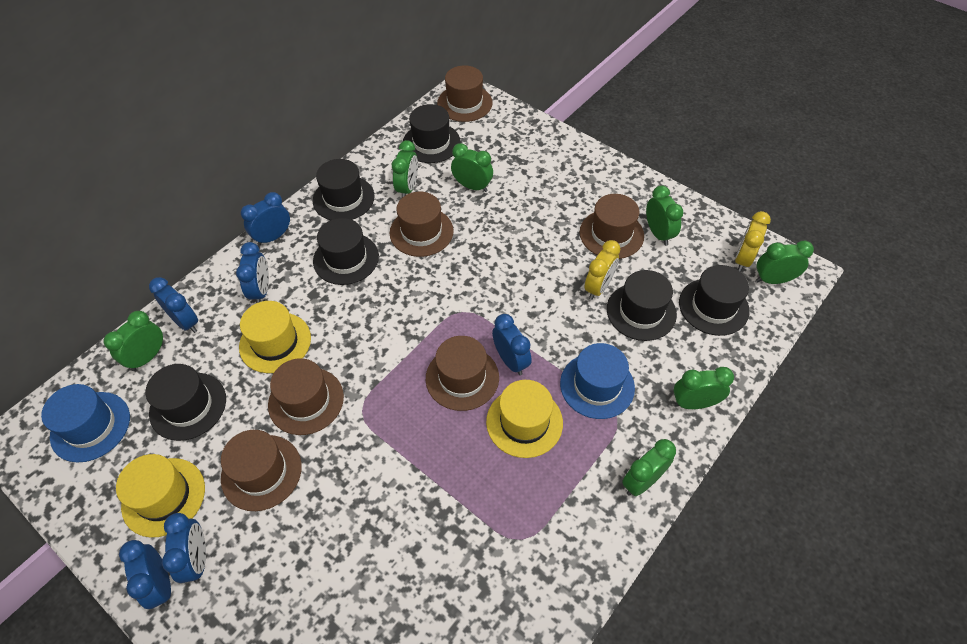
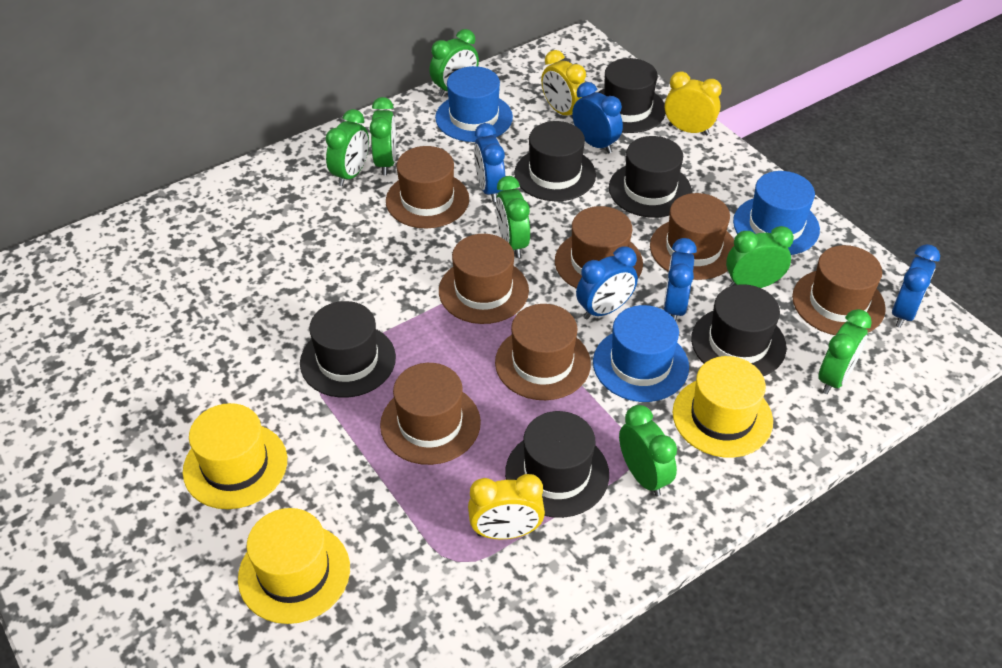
blue clock: [119,540,171,609] [149,277,198,333] [162,513,206,583] [236,242,269,303] [241,192,290,246] [492,314,532,375] = 6 -> [474,123,505,202] [572,82,623,154] [576,246,638,320] [663,238,697,321] [892,244,940,328] = 5
blue hat: [41,384,130,462] [560,343,635,419] = 2 -> [435,66,513,142] [593,305,689,402] [733,171,820,255] = 3
brown hat: [221,430,302,511] [268,358,344,435] [390,192,454,257] [426,336,499,411] [437,65,493,122] [580,194,644,259] = 6 -> [380,363,481,465] [386,146,469,229] [439,234,529,324] [495,304,591,400] [555,206,643,289] [650,193,734,280] [792,245,886,335] = 7
yellow clock: [584,240,620,300] [735,211,771,272] = 2 -> [468,474,545,540] [541,50,586,118] [665,72,722,135] = 3

